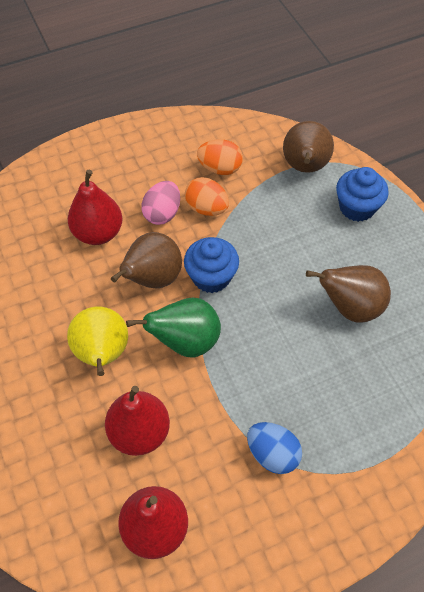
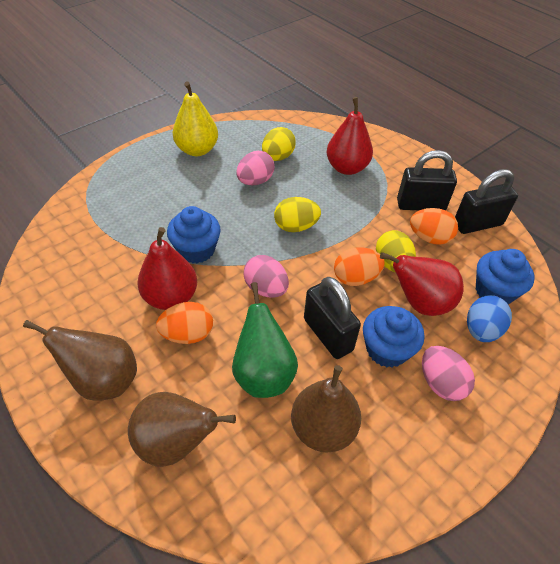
black padlock: none = 0 -> [304,277,361,359] [397,150,457,210] [455,169,518,234] = 3
blue cupcake: [184,237,239,293] [336,167,389,222] = 2 -> [167,206,221,264] [363,306,424,368] [476,249,534,304] = 3
orange egg: [185,177,229,216] [197,139,243,175] = 2 -> [156,302,213,344] [334,247,385,286] [410,208,458,245] = 3
pink egg: [141,181,180,225] = 1 -> [236,151,274,185] [243,255,289,298] [422,346,475,401] = 3
yellow egg: none = 0 -> [262,127,296,161] [274,197,321,232] [376,230,416,273] = 3

